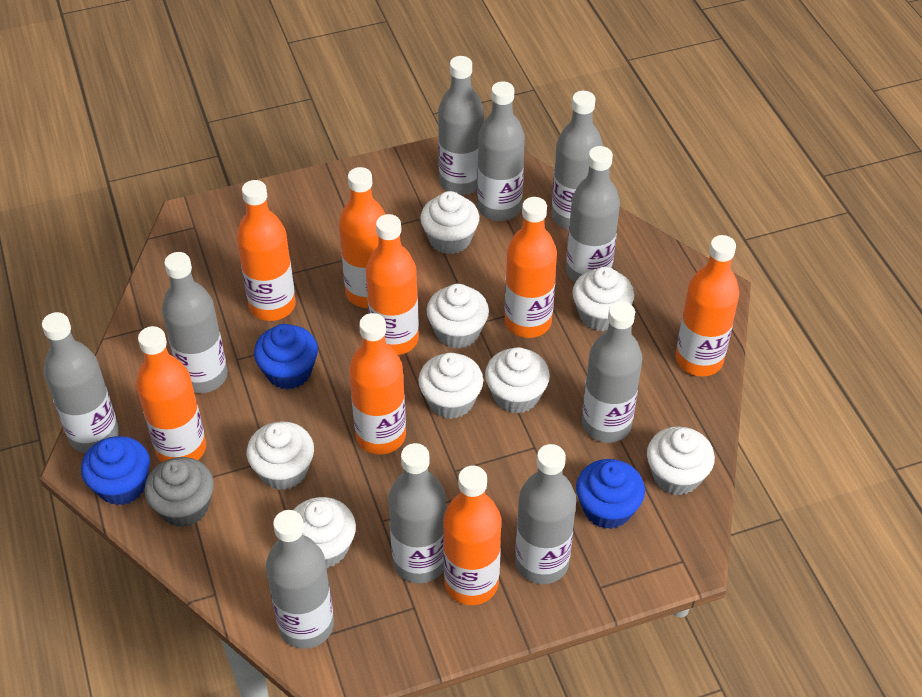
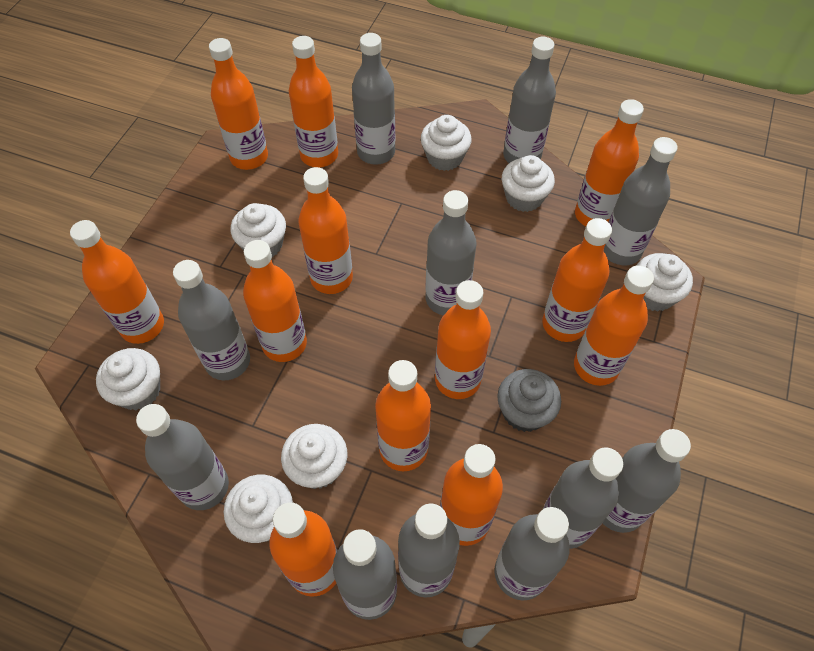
blue cupcake: [81,436,150,505] [254,324,318,390] [576,459,645,529] = 3 -> none = 0
grey bottle: [42,312,119,453] [162,252,228,393] [266,510,334,649] [388,443,446,583] [438,56,484,195] [477,81,525,221] [515,444,576,584] [552,91,603,230] [566,146,620,282] [582,301,642,443] = 10 -> [136,404,229,510] [173,260,250,380] [333,529,397,620] [352,33,395,165] [398,503,460,597] [425,190,477,315] [494,507,570,600] [503,37,556,163] [542,447,623,549] [603,429,691,533] [604,137,677,265] = 11
orange bottle: [136,326,206,462] [237,180,296,321] [339,167,385,308] [349,313,406,454] [366,214,419,355] [443,466,501,605] [505,197,557,338] [675,235,739,376] = 8 -> [70,220,164,344] [209,38,268,170] [243,240,307,362] [269,502,337,597] [289,36,338,167] [299,167,353,294] [375,360,431,472] [435,280,491,399] [440,444,503,546] [542,218,612,342] [574,265,654,386] [575,99,644,226] = 12
white cupcake: [247,421,314,490] [294,497,356,568] [418,353,483,419] [420,191,479,254] [427,284,489,349] [485,347,550,414] [572,267,634,331] [647,426,715,495] = 8 -> [96,348,160,410] [224,475,293,543] [231,203,286,257] [281,424,348,489] [421,115,472,171] [502,155,555,212] [636,253,693,312] = 7

